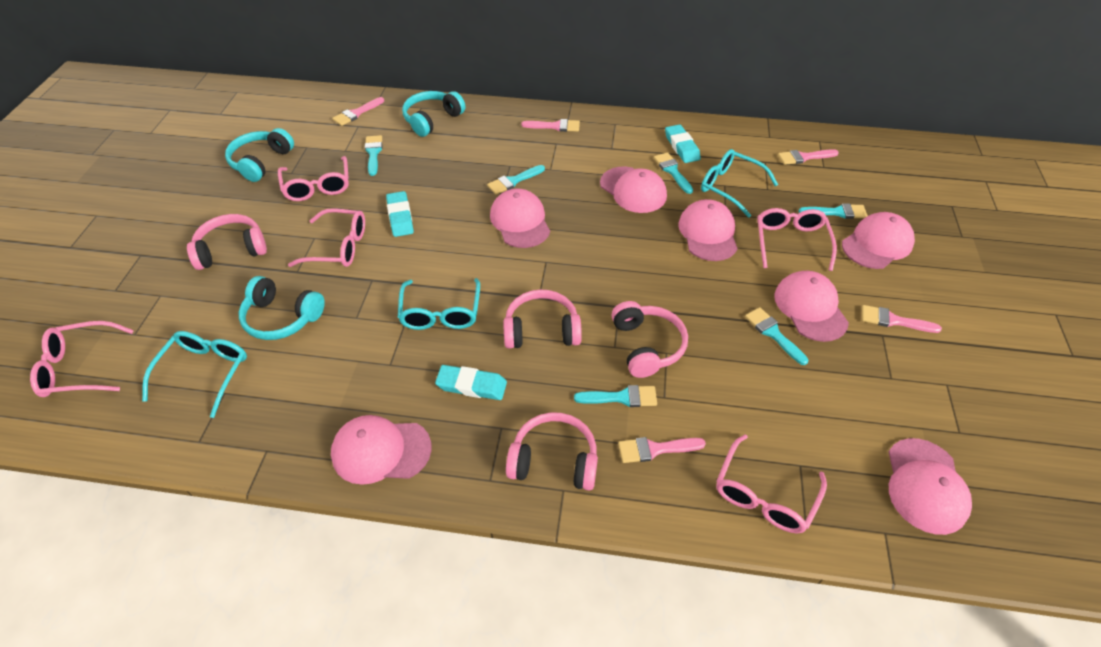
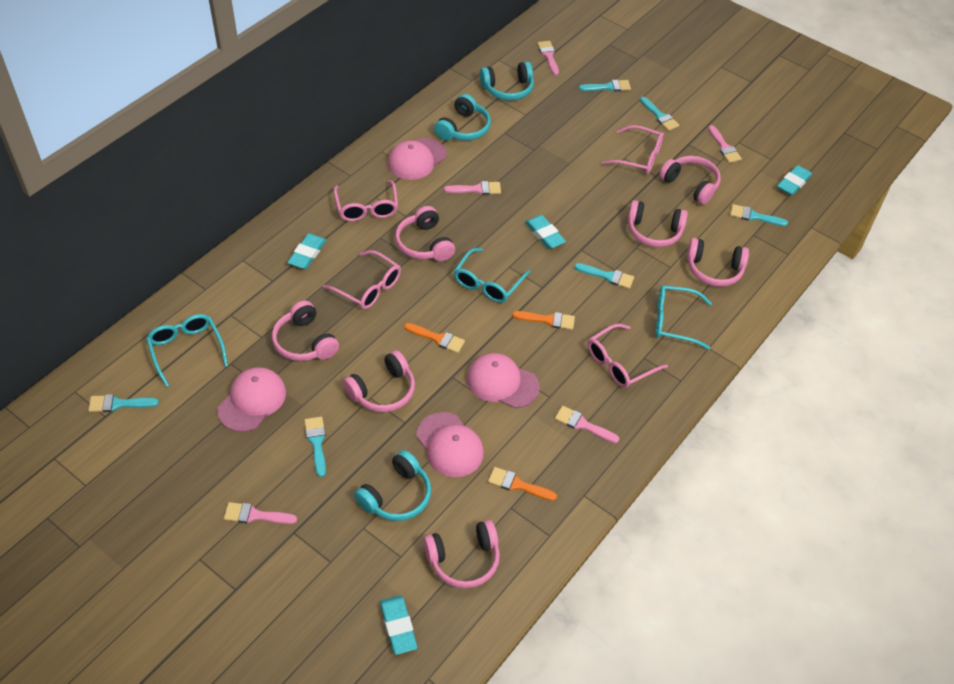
orange brush: none = 0 -> [404,323,465,353] [488,467,557,501] [512,311,575,330] = 3
pink cap: [331,415,432,485] [490,188,550,248] [600,167,667,213] [678,199,738,261] [774,271,849,342] [842,212,915,269] [888,438,972,535] = 7 -> [217,367,286,432] [388,138,446,180] [416,412,484,477] [467,353,539,408] = 4
pink glasses: [30,321,134,397] [278,156,349,201] [288,208,365,267] [716,434,827,534] [757,208,837,271] = 5 -> [323,250,401,309] [333,180,398,221] [588,324,668,388] [601,125,664,174] = 4
pink headphones: [187,214,267,270] [503,290,582,349] [506,412,598,491] [612,301,688,378] = 4 -> [272,301,339,361] [343,350,415,412] [395,206,455,261] [423,520,500,588] [628,200,688,247] [659,156,721,205] [687,238,749,287] = 7
turquoise eraser: [386,191,414,237] [435,365,507,400] [665,124,701,163] = 3 -> [287,233,326,269] [380,595,417,655] [525,215,566,249] [777,165,812,195] = 4

